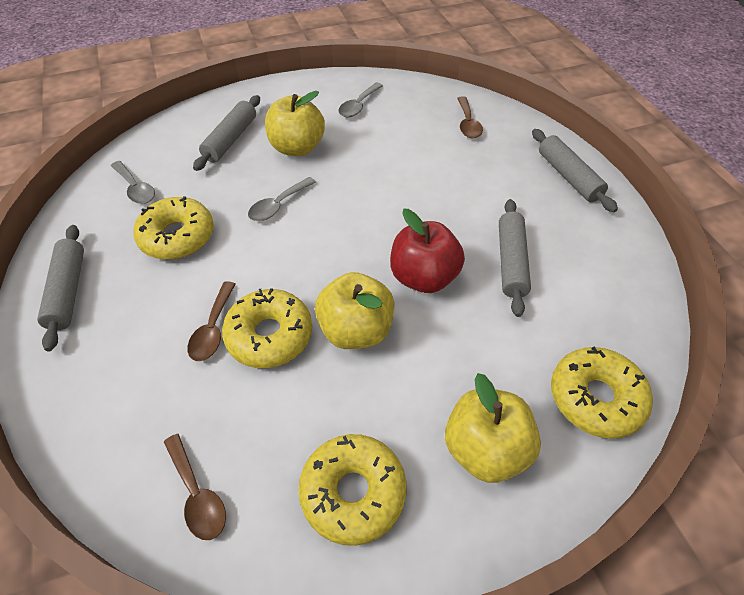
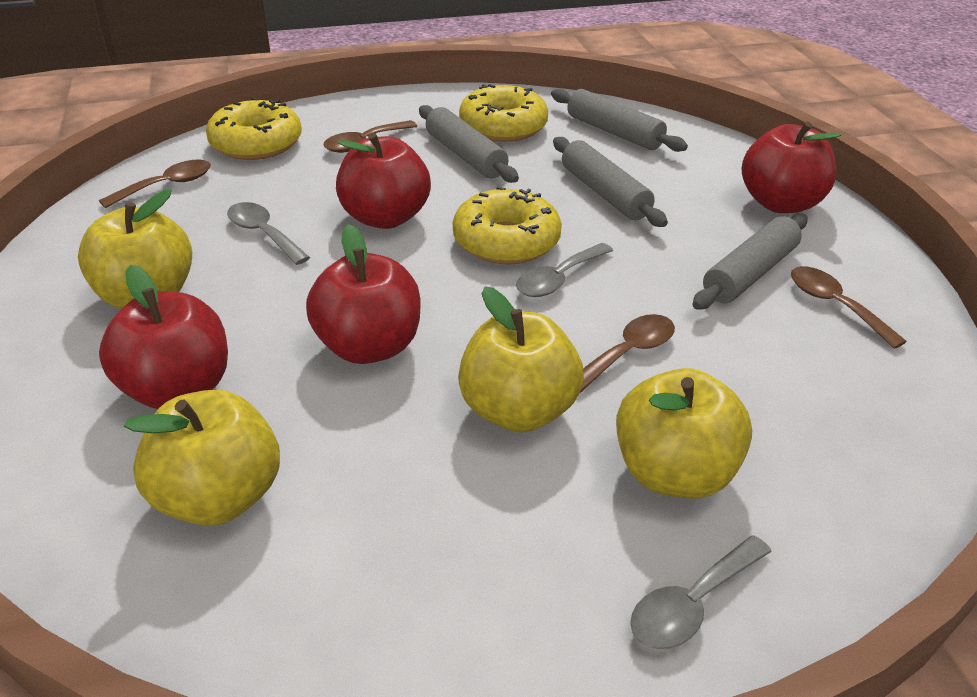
brown spoon: [164,434,226,540] [187,281,236,361] [457,96,483,138] = 3 -> [99,160,211,208] [323,120,417,153] [580,314,675,393] [791,266,907,349] = 4
red apple: [390,209,465,293] = 1 -> [99,265,228,409] [306,224,421,364] [336,133,431,229] [742,121,841,213] = 4
yellow apple: [265,91,325,156] [315,272,394,349] [445,373,541,483] = 3 -> [78,190,192,309] [124,390,280,526] [458,286,584,433] [616,368,752,499] = 4
yellow donut: [133,196,214,260] [222,288,312,368] [298,434,407,546] [551,347,653,439] = 4 -> [206,97,302,160] [453,186,562,265] [459,84,548,142] = 3

